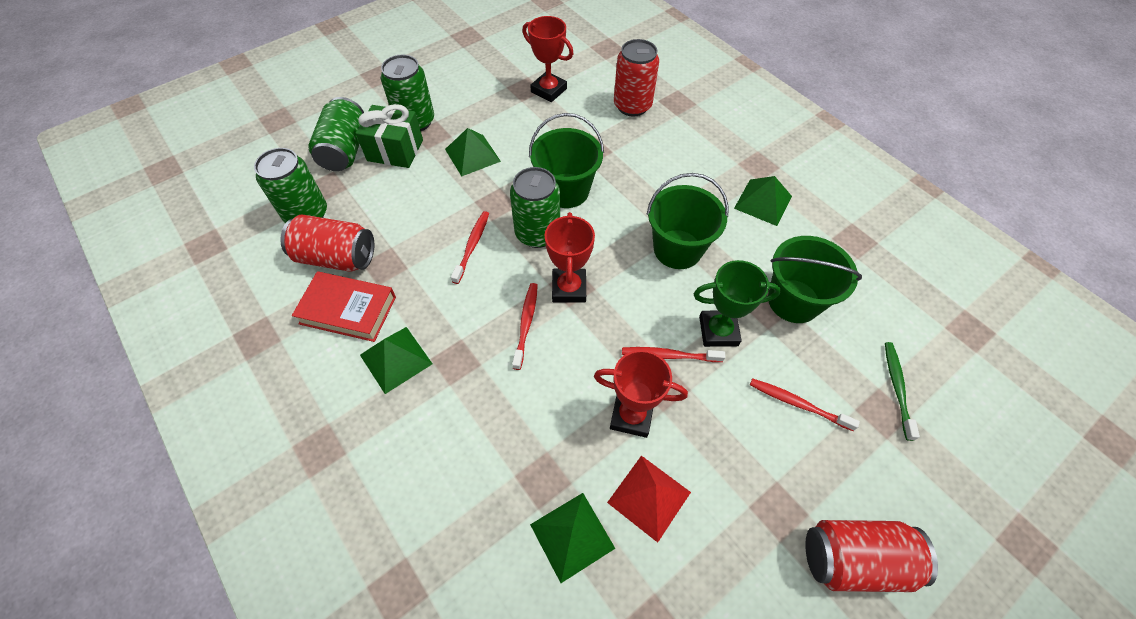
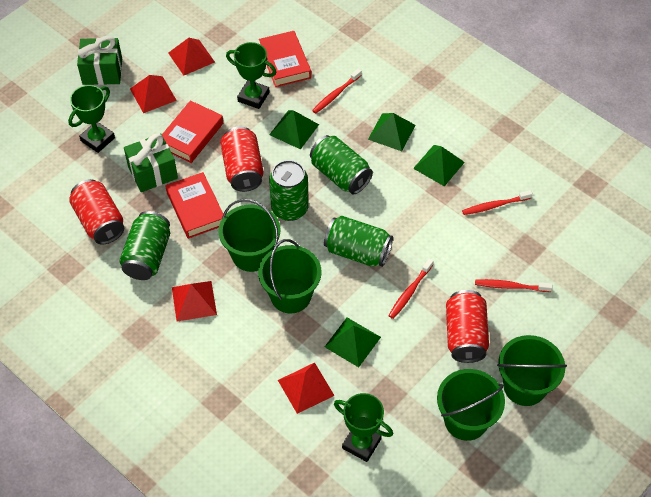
green bucket: [529,113,604,208] [647,173,729,269] [768,236,862,323] = 3 -> [218,199,280,272] [258,239,322,313] [437,369,505,441] [497,335,567,406] = 4
green gift: [356,104,423,168] = 1 -> [77,36,122,85] [124,133,178,192] = 2
green toothbrush: [885,342,920,441] = 1 -> none = 0
green trophy: [693,260,781,347] = 1 -> [68,85,115,153] [226,42,276,109] [334,393,393,462] = 3
red book: [292,271,396,342] = 1 -> [162,101,223,163] [165,172,223,239] [259,31,311,87] = 3
red pyramid: [607,456,691,543] = 1 -> [130,75,177,113] [168,38,215,75] [172,281,217,321] [278,363,335,414] = 4
red trophy: [522,16,573,102] [545,212,595,303] [594,350,688,438] = 3 -> none = 0

